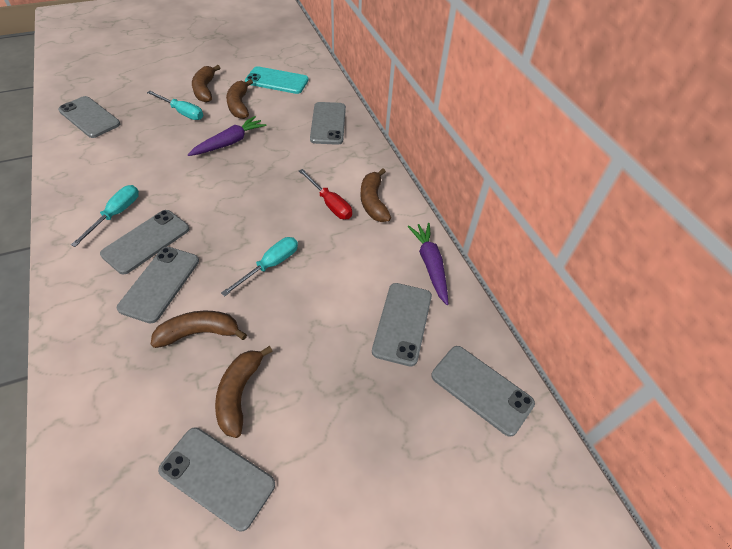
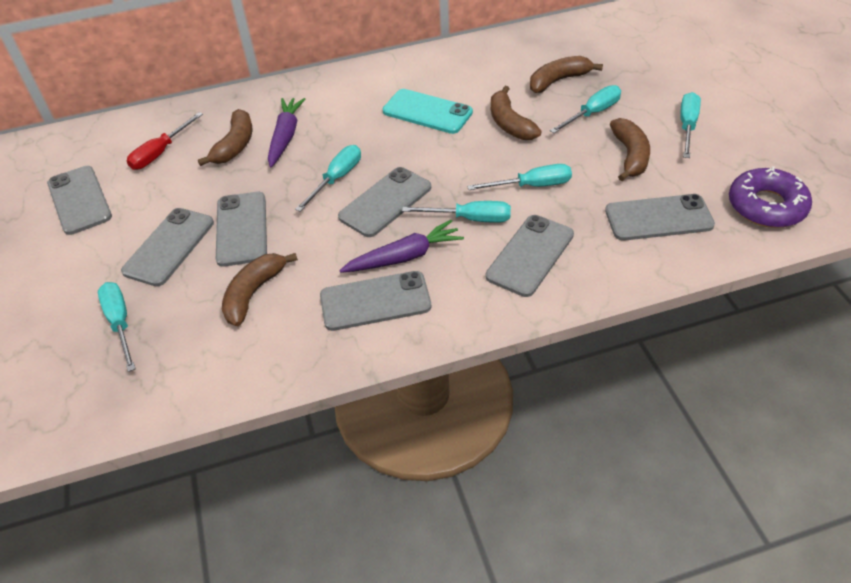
purple donut: none = 0 -> [729,166,812,228] = 1
turquoise screwdriver: [71,185,139,247] [147,91,203,120] [221,237,298,297] = 3 -> [98,282,135,372] [295,145,361,212] [402,201,511,223] [467,164,572,190] [550,85,621,133] [680,92,701,158] = 6

